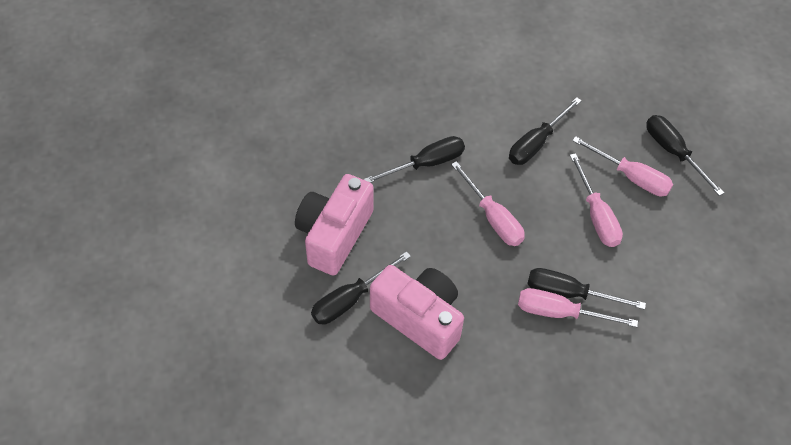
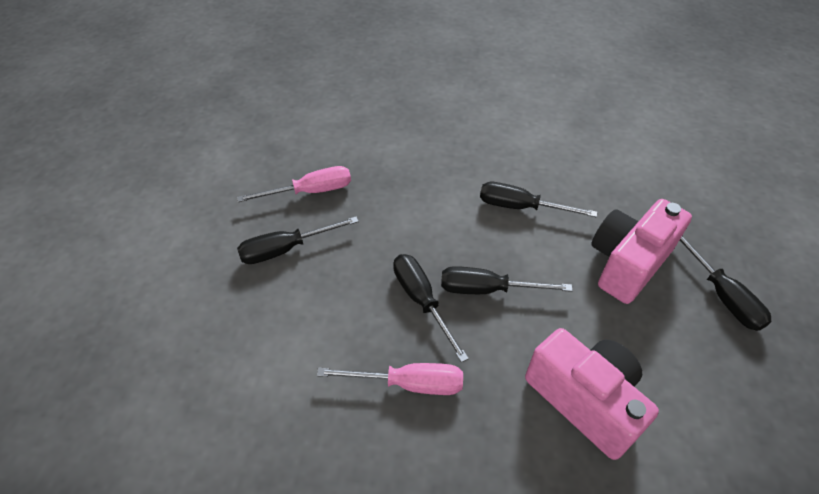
pink screwdriver: [451,161,525,246] [518,288,638,327] [570,153,623,247] [572,136,673,196] = 4 -> [237,166,351,202] [317,363,463,395] = 2

